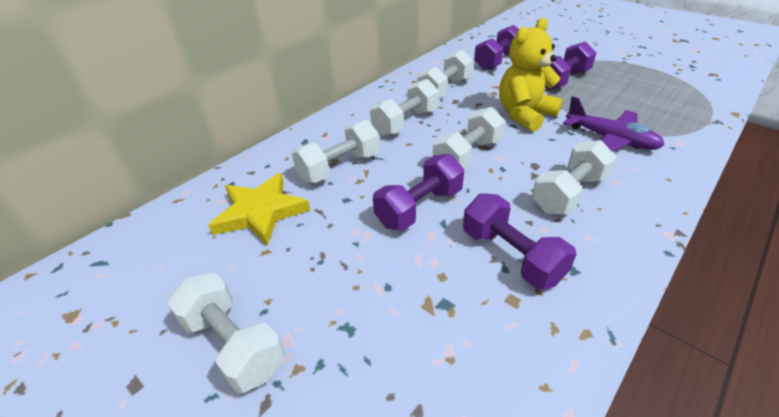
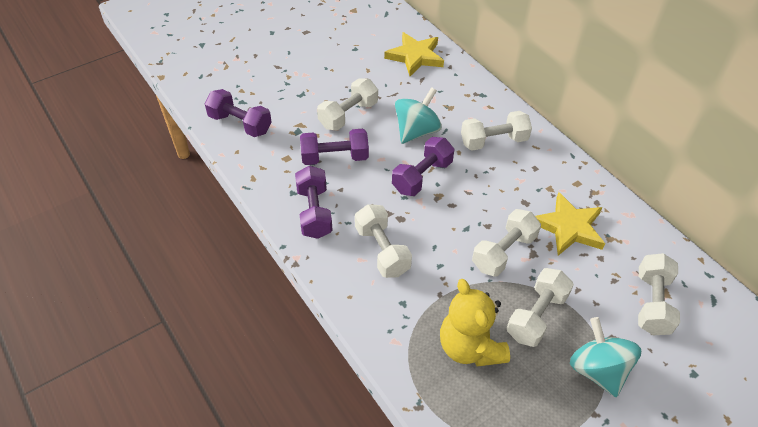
purple plane: [563,96,664,152] = 1 -> none = 0
turquoise spinning top: none = 0 -> [395,87,442,144] [570,317,641,397] = 2
yellow star: [208,173,310,246] = 1 -> [384,32,444,76] [535,192,605,256] = 2

